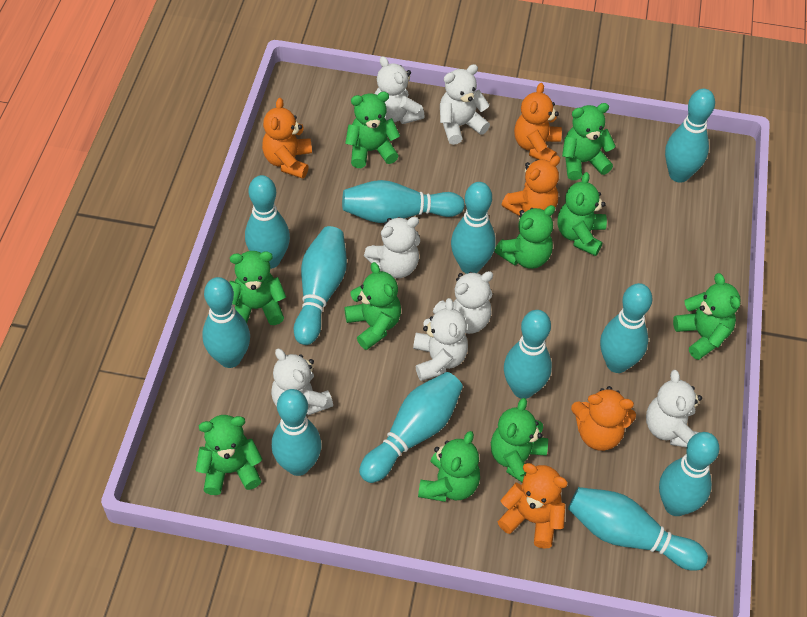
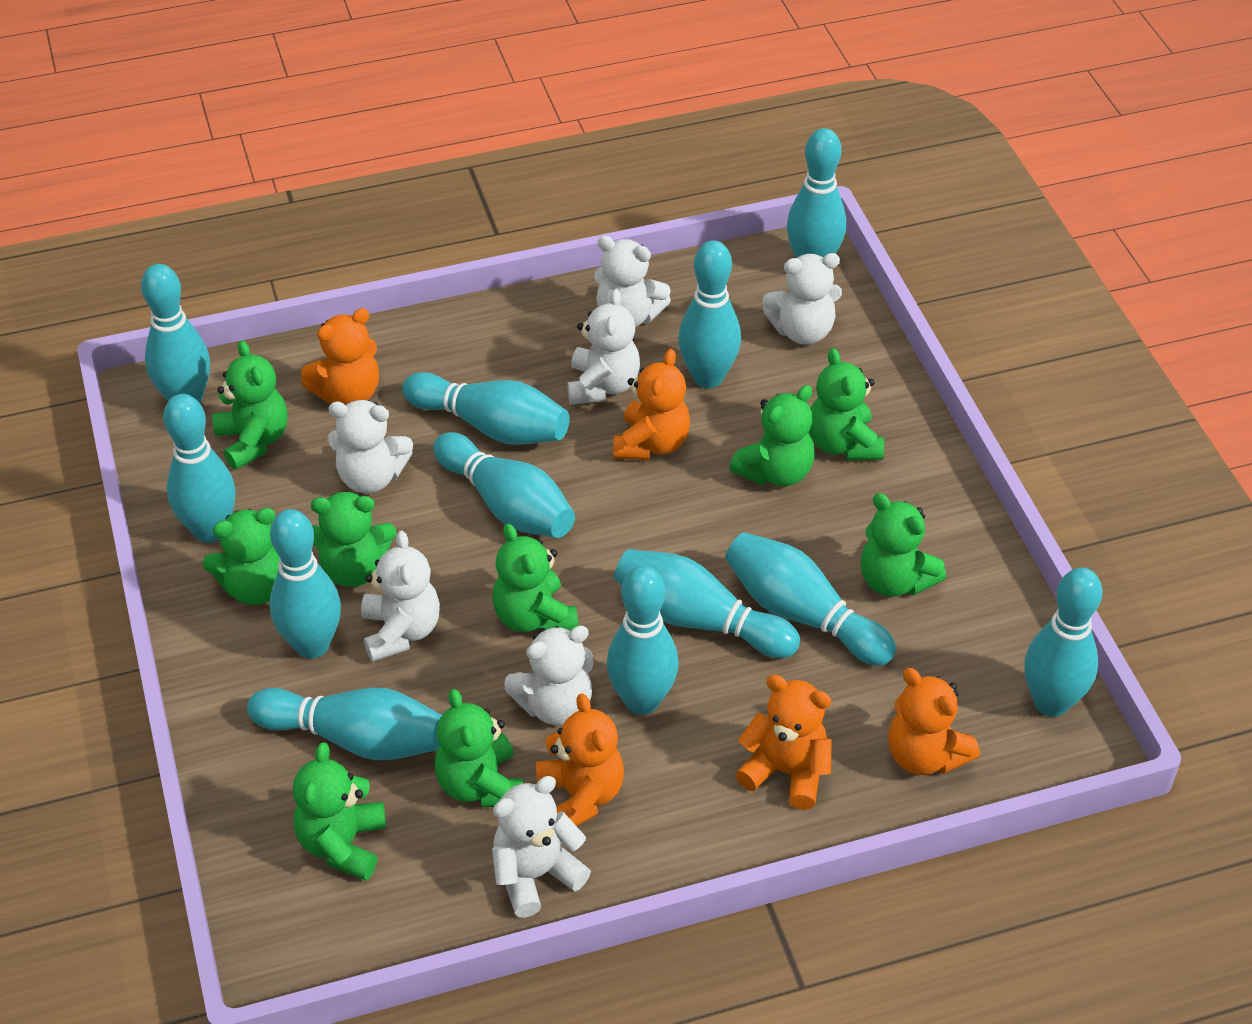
green teddy bear: [196,415,262,495] [229,251,286,325] [344,262,401,350] [345,92,400,168] [418,431,480,502] [491,398,548,482] [495,205,555,269] [558,172,607,256] [562,103,616,180] [673,273,741,360] = 10 -> [202,508,279,605] [212,341,288,470] [293,742,386,880] [311,491,396,587] [435,689,523,807] [493,524,579,632] [729,385,815,486] [809,348,884,460] [860,493,946,596] = 9

